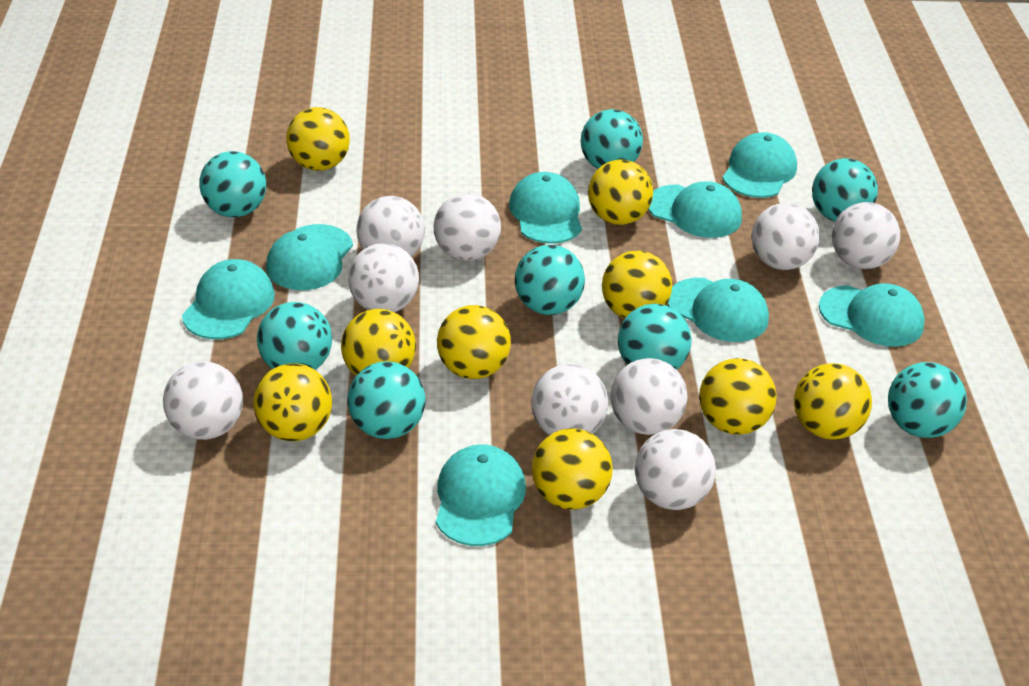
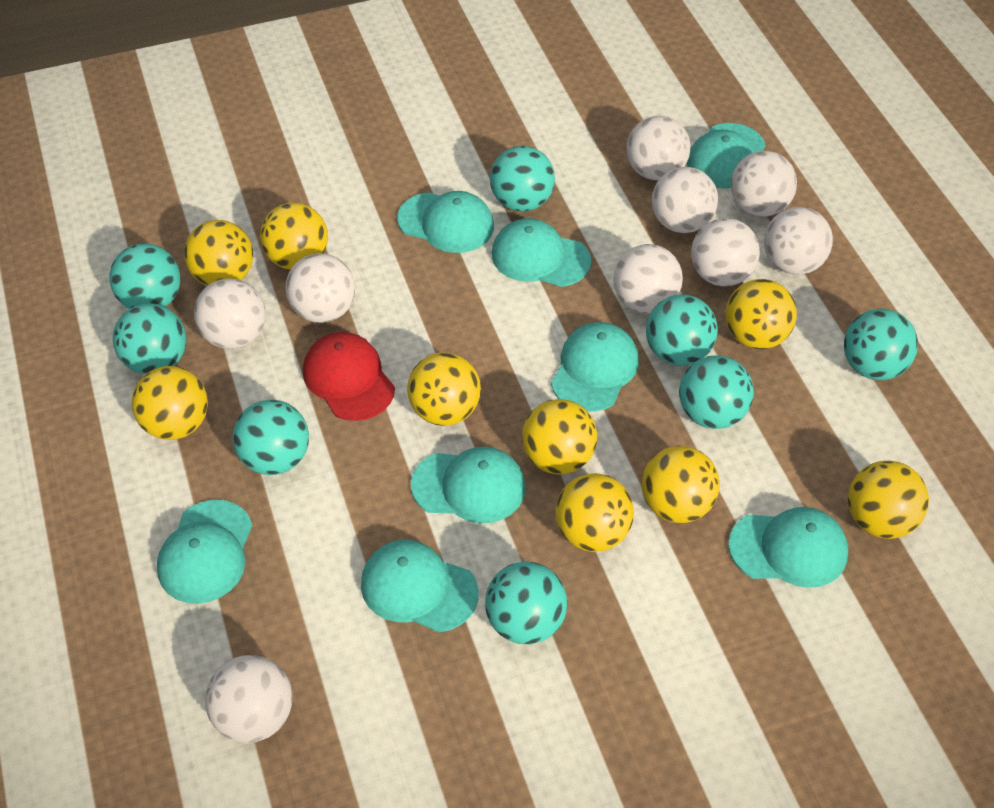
red cap: none = 0 -> [303,332,395,421] = 1

